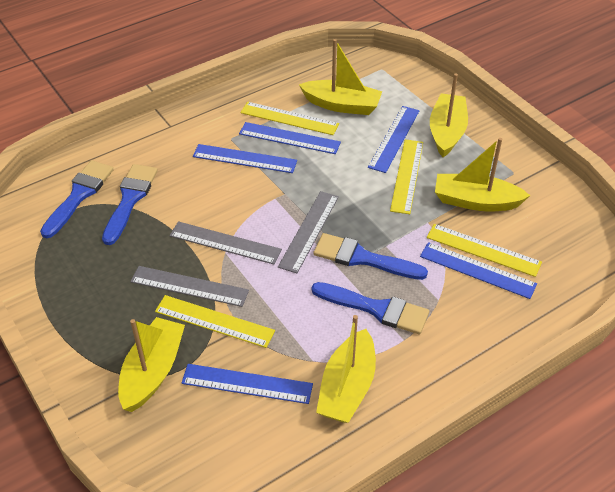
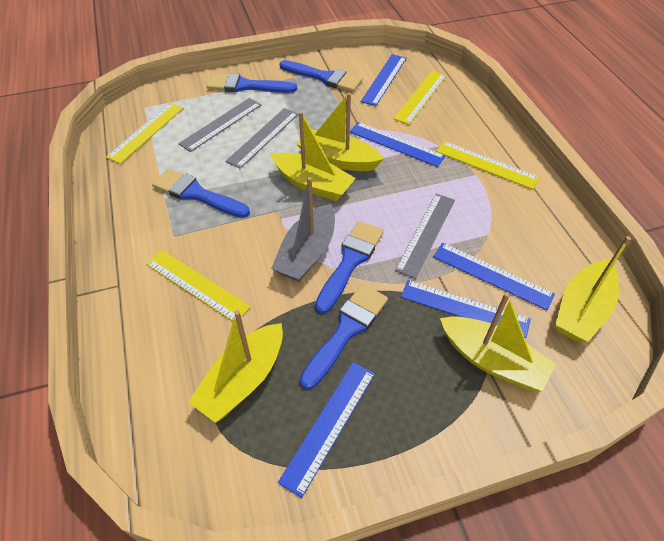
blue brush: [40,160,114,238] [102,164,158,245] [312,282,429,335] [314,233,428,280] = 4 -> [152,168,250,218] [207,73,297,93] [279,60,362,92] [300,284,388,390] [315,221,384,314] = 5
grey boat: none = 0 -> [271,177,335,282] = 1

